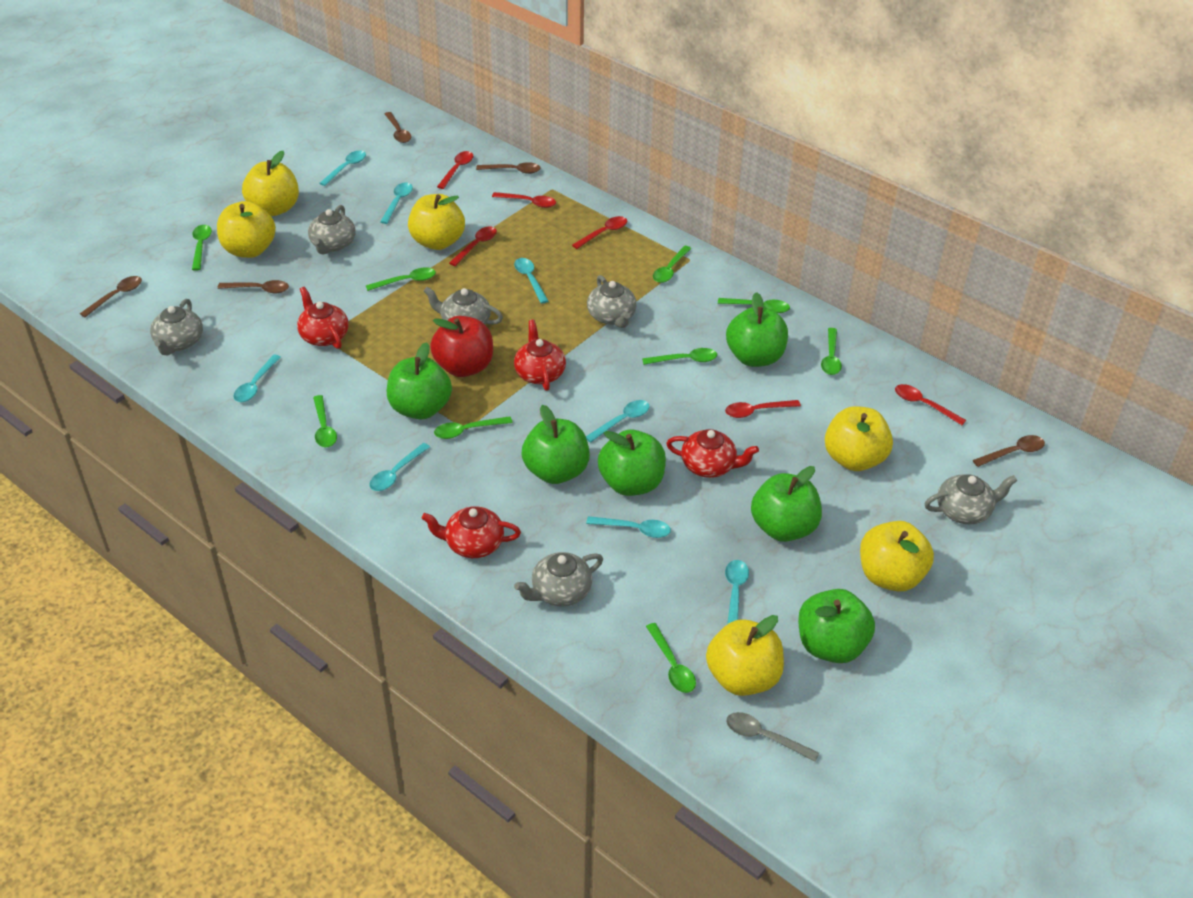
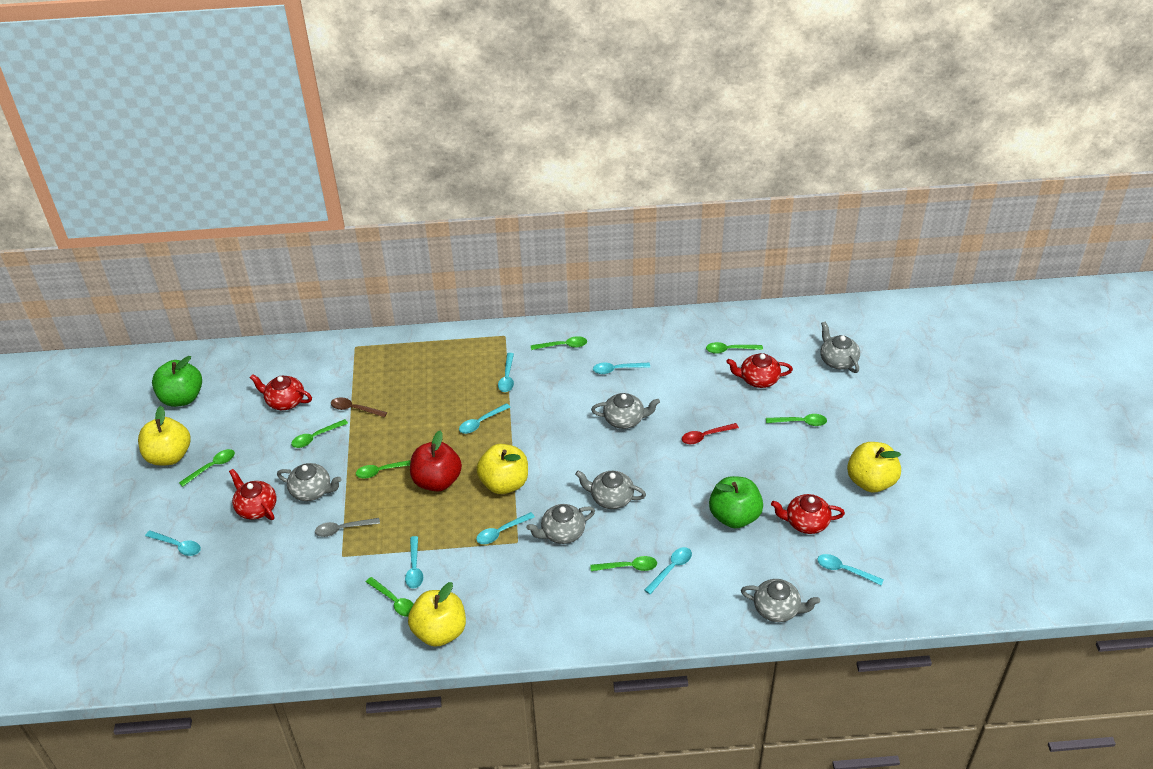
brown spoon: [80,276,142,317] [218,280,289,293] [385,112,411,143] [476,162,541,174] [973,435,1045,467] = 5 -> [331,397,387,417] = 1
green apple: [387,342,452,419] [522,405,590,484] [598,430,666,496] [726,292,788,367] [751,466,822,542] [798,589,875,663] = 6 -> [152,356,202,407] [709,476,763,528] = 2
green spoon: [192,225,212,271] [313,395,337,447] [366,267,436,291] [434,416,513,439] [642,348,717,365] [646,623,696,693] [653,246,691,283] [718,298,790,313] [821,328,842,375] = 9 -> [179,449,235,487] [291,419,348,448] [356,460,411,479] [366,577,414,617] [531,336,587,350] [590,556,657,571] [706,342,763,354] [766,414,827,426] = 8
red spoon: [437,151,473,189] [449,227,497,266] [492,192,556,208] [572,216,627,249] [725,400,801,418] [895,384,966,425] = 6 -> [682,423,739,444] = 1
yellow apple: [217,201,276,258] [242,151,299,216] [408,194,465,250] [706,615,784,696] [825,406,893,471] [860,521,934,591] = 6 -> [138,406,191,466] [408,582,466,647] [476,444,528,494] [847,442,901,492] = 4

